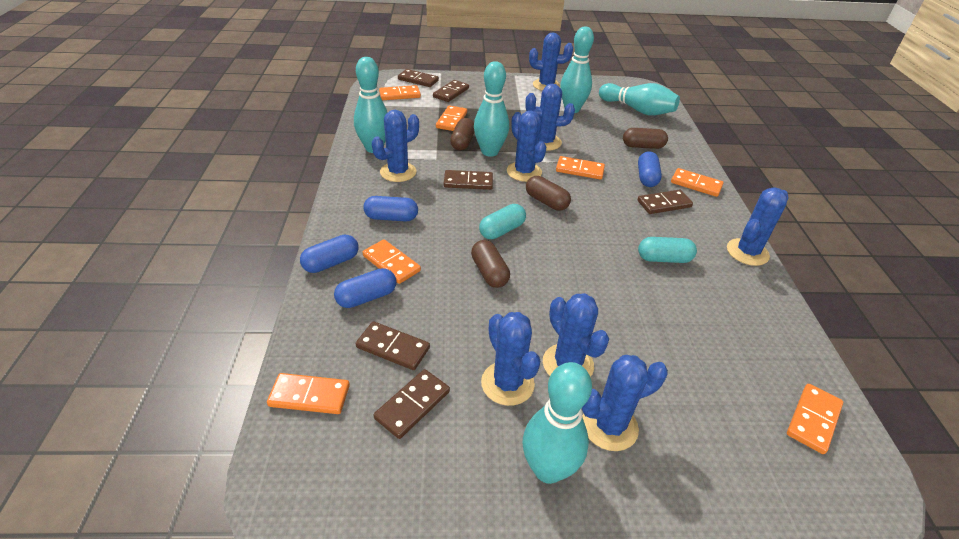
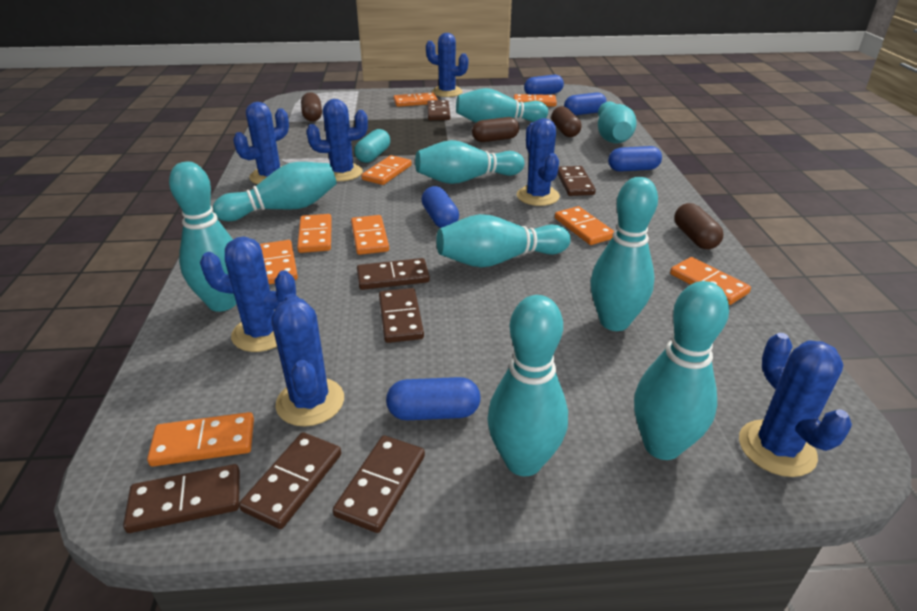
blue cactus: [372,110,419,182] [481,312,540,406] [507,111,546,182] [525,84,575,151] [529,33,573,91] [543,293,609,377] [582,355,668,451] [727,187,789,266] = 8 -> [200,237,296,352] [233,102,289,184] [271,294,344,426] [307,99,368,181] [426,33,468,97] [517,118,560,206] [739,333,852,477] = 7
blue capsule: [300,234,358,273] [334,268,396,308] [363,196,418,221] [638,151,662,187] = 4 -> [386,377,481,420] [421,186,459,228] [524,75,564,95] [564,92,607,115] [608,146,662,172] = 5
brown domino: [356,321,430,370] [374,369,450,439] [398,69,439,87] [433,80,469,102] [444,170,493,190] [638,190,693,214] = 6 -> [123,464,240,533] [239,432,341,529] [333,435,425,533] [357,258,430,290] [379,288,424,343] [427,100,450,120] [558,166,596,196] = 7
orange domino: [267,373,350,414] [362,239,421,284] [379,85,421,100] [436,105,467,131] [556,156,605,180] [671,168,724,197] [787,384,843,454] = 7 -> [147,412,254,467] [260,240,298,284] [297,214,332,253] [351,215,389,255] [361,155,412,185] [394,92,438,107] [514,94,557,107] [555,206,614,245] [670,257,751,305] = 9
turquoise bowling pin: [354,57,388,153] [474,61,509,157] [523,362,592,484] [560,27,594,113] [599,83,680,115] = 5 -> [169,161,236,312] [213,162,337,221] [415,140,524,184] [436,214,571,268] [456,88,548,123] [487,295,568,476] [591,177,658,331] [598,102,636,143] [634,281,729,460] = 9
turquoise capsule: [479,204,526,239] [638,237,697,263] = 2 -> [354,129,390,163] = 1

